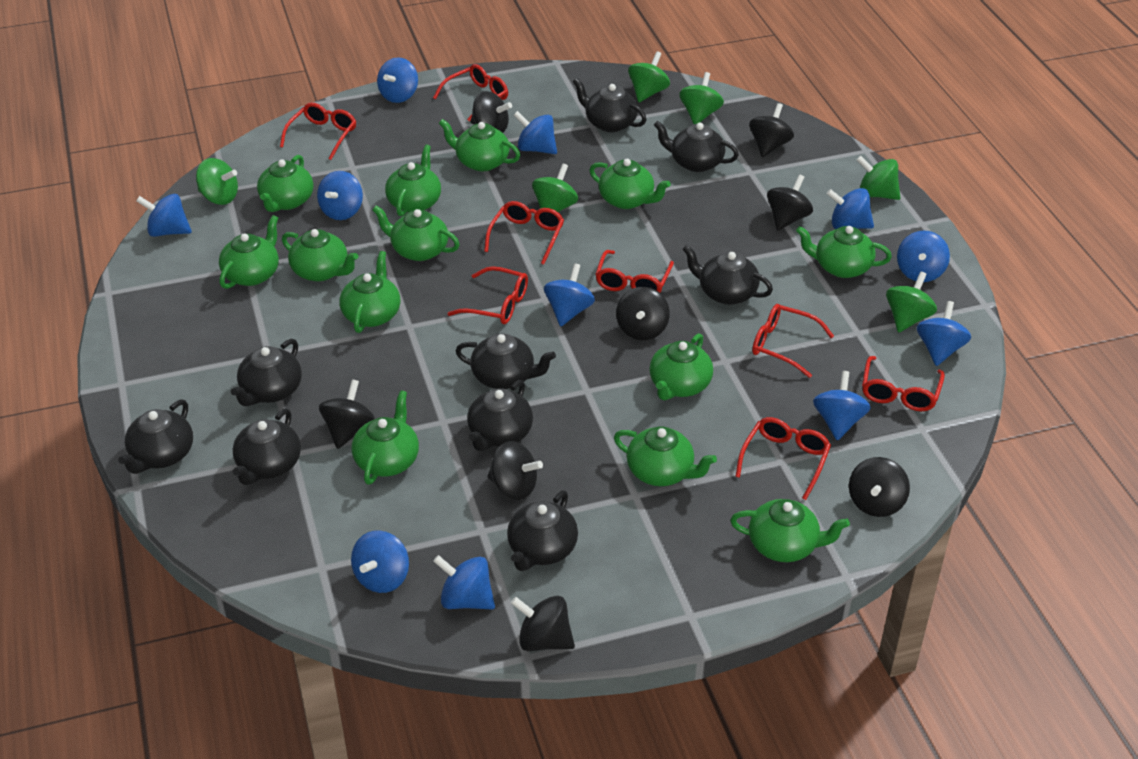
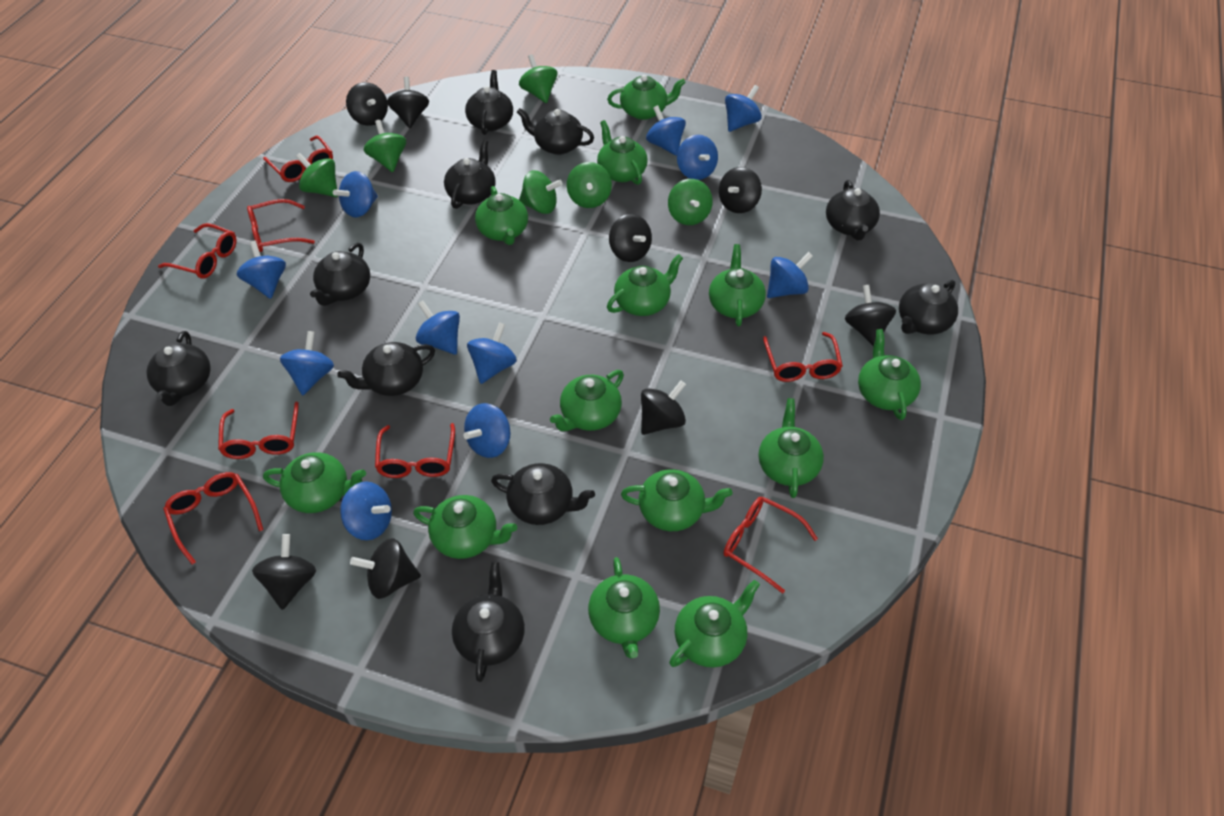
black teapot: [118,399,193,474] [231,339,302,406] [233,409,301,485] [456,333,556,389] [467,380,533,451] [507,490,578,571] [573,78,646,132] [654,121,739,172] [682,245,773,305] = 9 -> [146,331,211,406] [310,243,370,306] [337,342,435,396] [444,140,496,209] [452,562,525,682] [465,70,513,135] [491,463,595,525] [517,108,594,155] [826,180,880,240] [899,280,958,334] = 10

